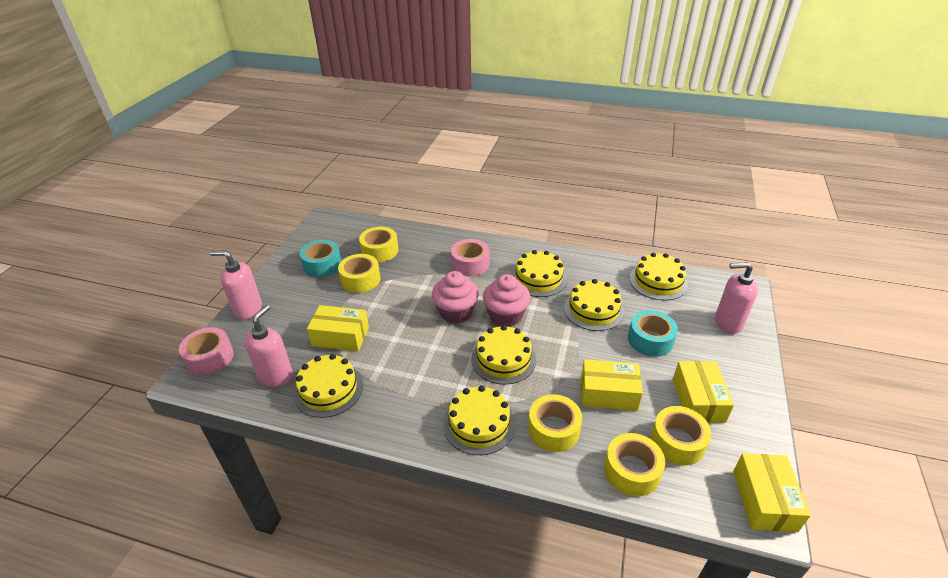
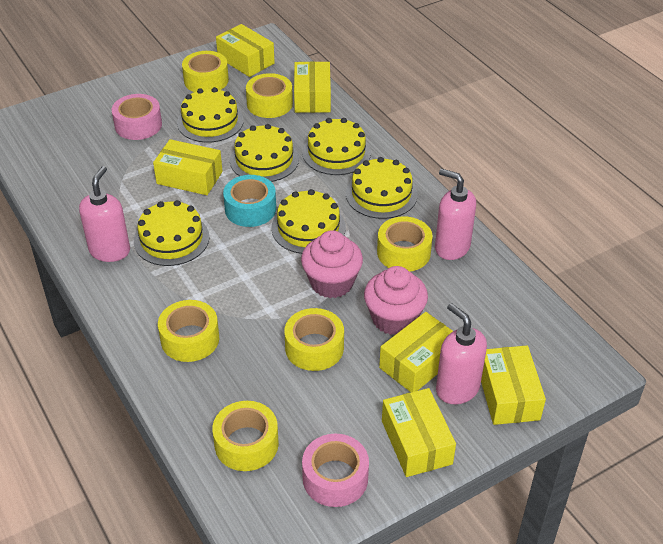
turquoise tape: [300,240,341,277] [628,310,678,357] = 2 -> [223,175,276,227] = 1
yellow box: [307,305,369,351] [581,359,643,411] [673,361,734,423] [733,453,811,532] = 4 -> [153,139,223,195] [216,24,275,77] [294,61,331,113] [379,312,453,392] [382,388,456,477] [481,346,546,425] = 6
yellow tape: [338,254,381,293] [359,227,399,262] [528,394,582,452] [604,433,665,496] [651,406,711,465] = 5 -> [158,300,219,362] [182,51,229,92] [212,401,279,471] [246,73,293,118] [285,308,344,371] [377,216,432,272] = 6

